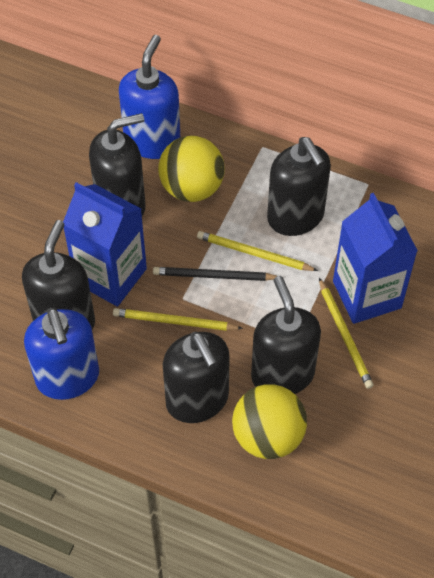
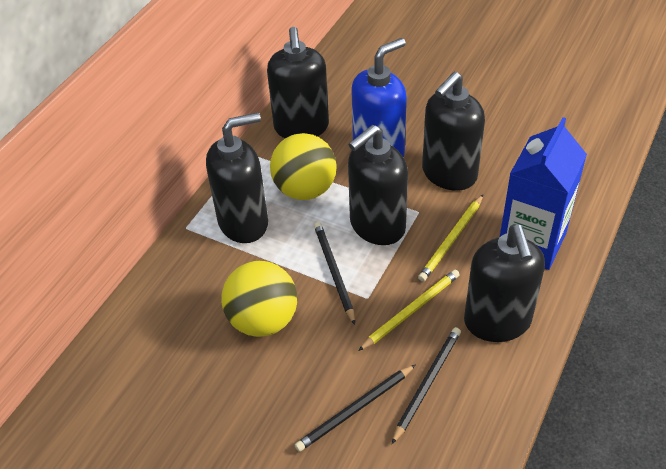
black pencil: [153,267,277,281] = 1 -> [295,364,416,452] [314,222,355,325] [392,327,461,444] = 3
blue carton: [63,182,147,307] [333,193,418,324] = 2 -> [500,117,587,270] = 1
blue soap dispenser: [24,308,99,400] [119,35,180,159] = 2 -> [351,38,407,157] = 1
yellow pencil: [113,308,243,331] [197,231,318,271] [319,278,374,389] = 3 -> [358,270,460,351] [418,195,483,282] = 2

